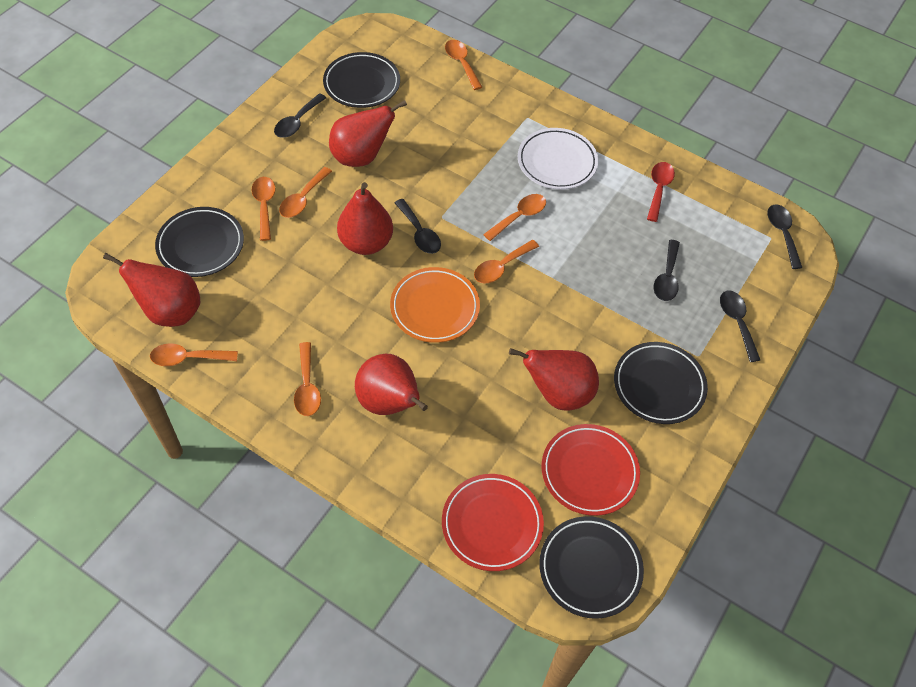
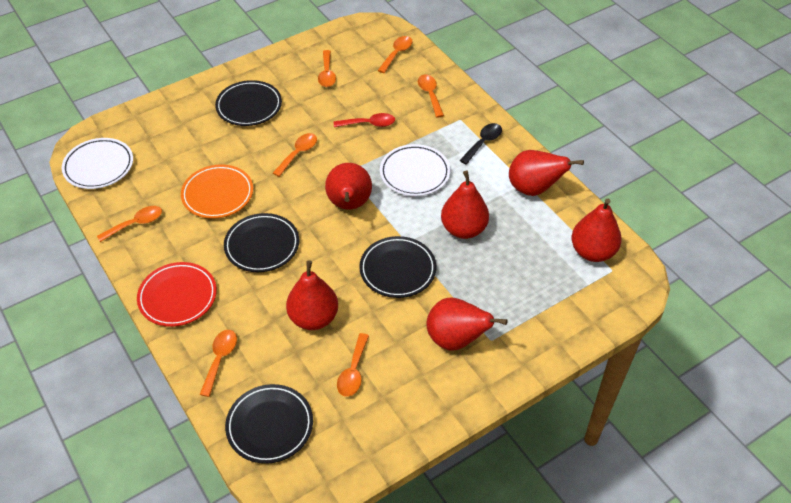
black spoon: [274,93,326,138] [395,199,441,254] [653,240,680,301] [720,291,760,362] [768,204,802,269] = 5 -> [460,123,502,164] = 1
red pear: [103,253,200,327] [329,100,407,167] [337,182,393,255] [355,354,428,415] [509,348,599,411] = 5 -> [286,260,338,330] [325,163,372,210] [426,298,508,351] [441,170,489,239] [509,150,584,196] [571,199,622,262] = 6
red plate: [442,474,544,571] [541,424,640,516] = 2 -> [137,262,217,327] = 1
white plate: [518,128,598,190] = 1 -> [62,138,133,189] [380,144,450,196] = 2

